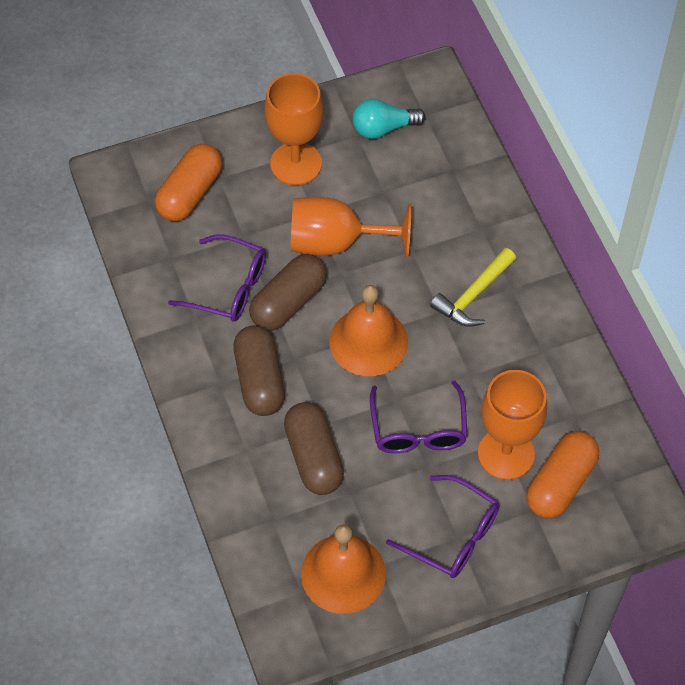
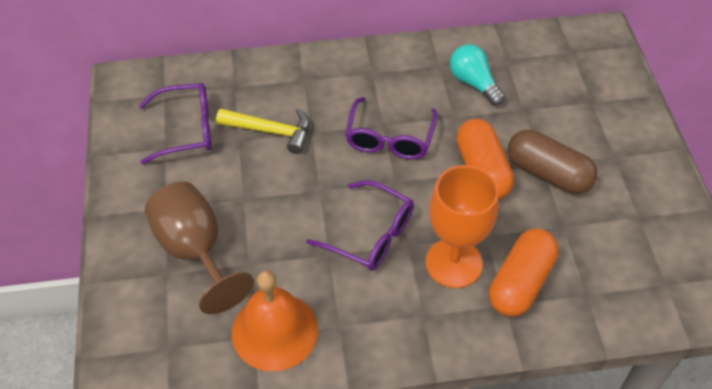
brown capsule: [233,325,285,416] [249,254,327,330] [284,402,344,495] = 3 -> [508,130,598,194] = 1
brown goblet: none = 0 -> [145,181,254,314] = 1
orange bell: [301,524,386,614] [330,285,408,376] = 2 -> [232,270,318,371] = 1
orange goblet: [265,73,323,185] [291,197,411,258] [478,370,547,480] = 3 -> [426,165,499,288] = 1

